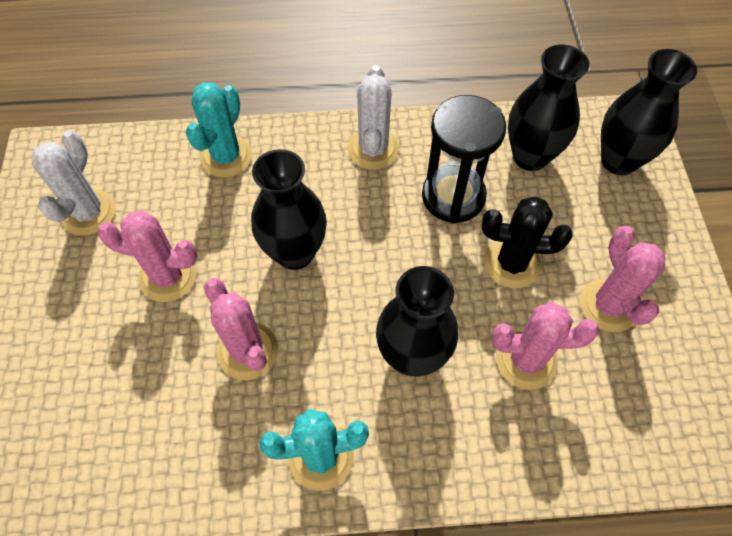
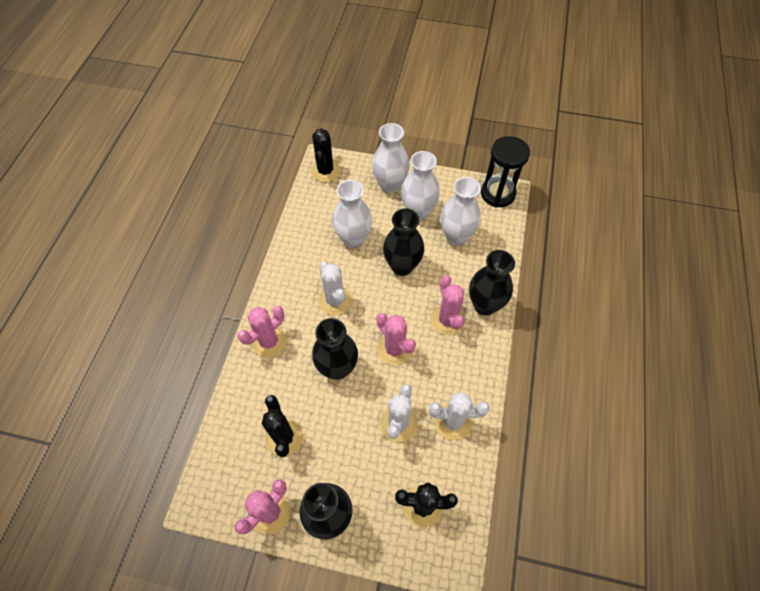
black cactus: [482,196,573,288] = 1 -> [262,395,303,457] [311,128,340,182] [395,483,458,527] = 3
turquoise cactus: [186,83,252,177] [259,409,369,491] = 2 -> none = 0
white cactus: [32,130,116,236] [348,65,399,170] = 2 -> [319,262,352,315] [380,384,417,442] [429,392,490,440] = 3
white vase: none = 0 -> [332,180,372,248] [372,123,410,193] [401,151,440,220] [441,177,481,246] = 4

